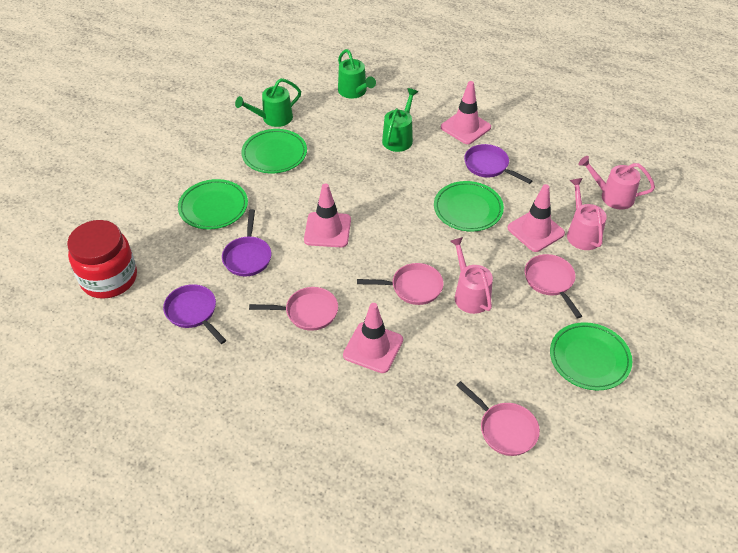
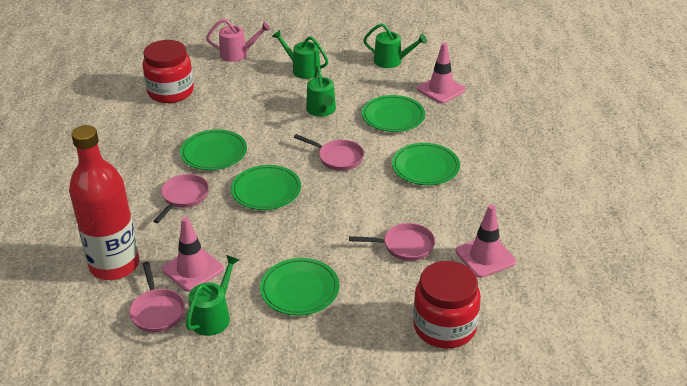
green plate: [178,179,248,230] [241,129,307,173] [434,181,504,232] [550,322,632,390] = 4 -> [180,129,247,170] [231,165,301,210] [260,258,339,316] [362,95,425,132] [392,143,460,185] = 5
green watering can: [235,78,301,127] [338,49,376,99] [382,88,418,152] = 3 -> [186,255,239,336] [272,30,328,79] [306,66,336,117] [363,23,427,68] = 4
pink traffic cone: [304,184,351,247] [343,303,403,373] [441,81,491,144] [507,184,565,252] = 4 -> [162,217,224,292] [417,43,466,104] [456,205,516,278] = 3
pink watering can: [450,237,493,314] [567,178,607,250] [578,156,655,209] = 3 -> [206,19,270,62] = 1
purple pan: [163,284,226,344] [222,209,271,276] [464,144,532,184] = 3 -> none = 0
red bottle: none = 0 -> [69,125,139,280] = 1
red jar: [67,220,137,299] = 1 -> [142,40,194,103] [413,261,481,348] = 2

